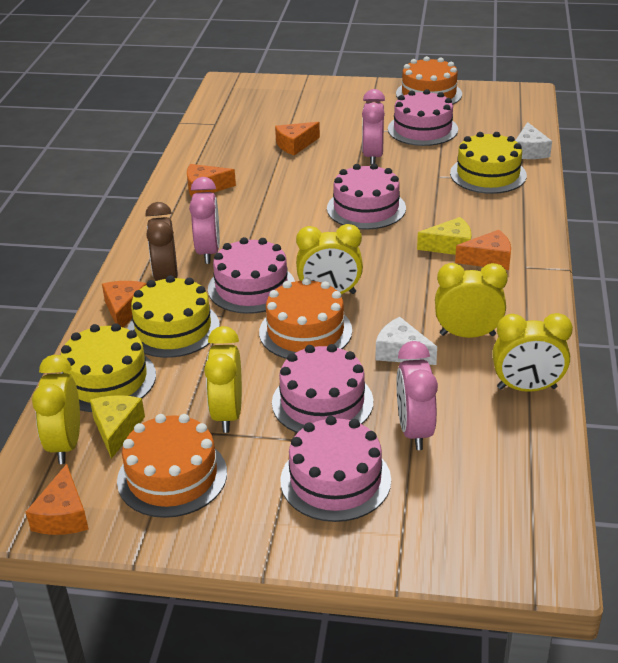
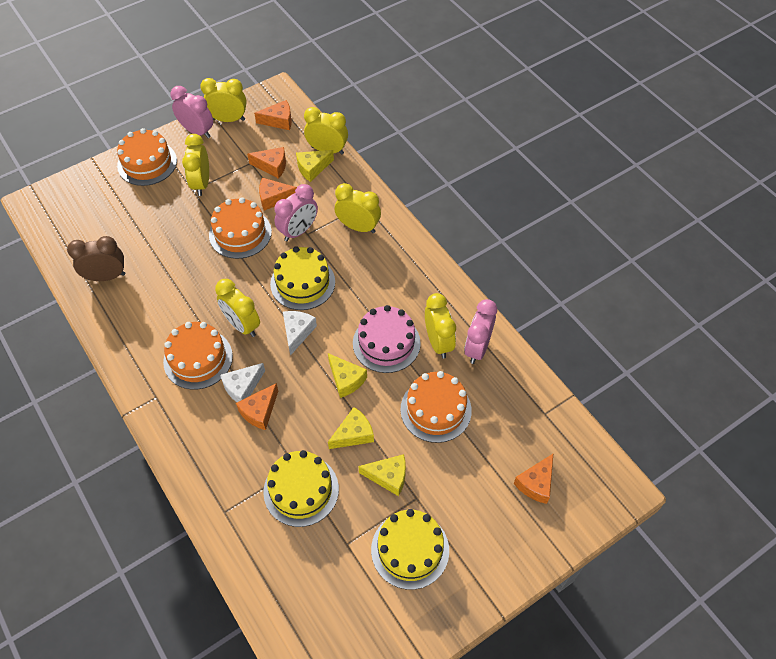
orange cake: [117,414,227,518] [259,278,352,359] [396,56,462,104] = 3 -> [117,128,177,186] [163,322,233,390] [209,197,272,259] [400,371,472,443] = 4
pink cake: [208,237,295,314] [272,344,373,433] [280,416,391,522] [327,163,406,230] [388,89,458,146] = 5 -> [353,305,421,373] = 1
yellow cheese: [90,395,145,459] [417,217,472,255] = 2 -> [296,150,334,182] [328,353,367,398] [328,407,374,449] [358,454,406,496] = 4
yellow clock: [32,355,80,464] [204,326,242,433] [296,224,363,294] [435,263,508,338] [492,313,573,392] = 5 -> [182,134,209,196] [200,78,247,122] [215,279,260,337] [304,107,348,155] [335,183,381,233] [425,293,456,359] = 6

